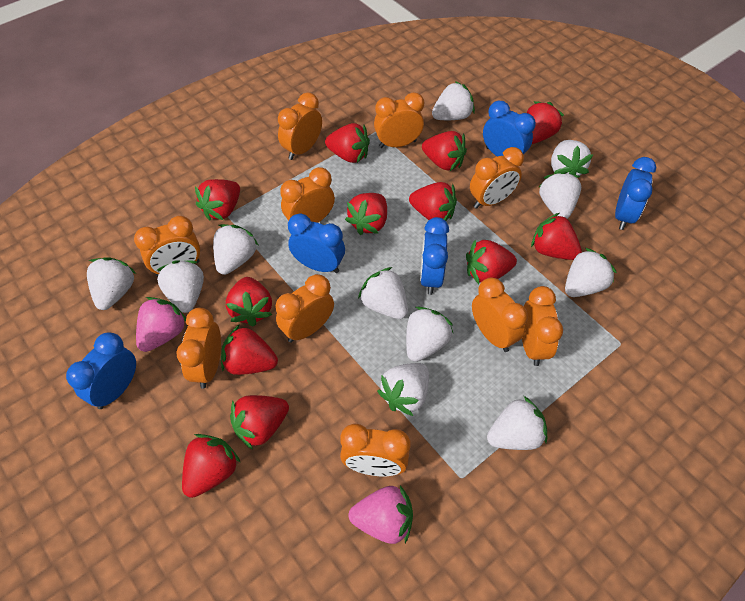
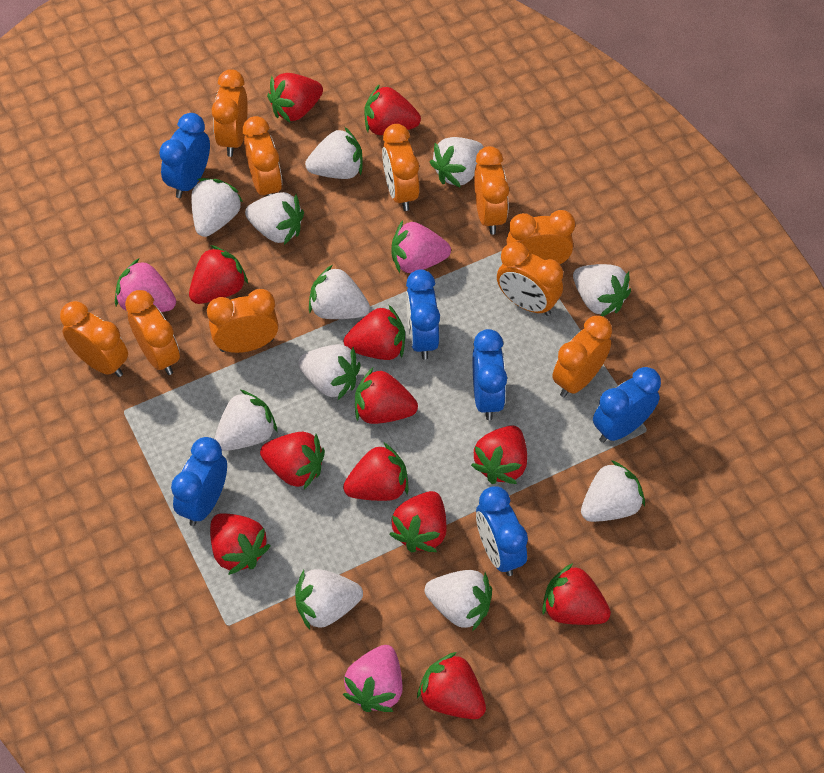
blue clock: [66,332,136,409] [288,214,345,273] [420,217,449,295] [483,101,536,157] [615,157,656,230] = 5 -> [159,113,210,198] [171,437,227,526] [406,269,440,360] [473,329,507,420] [476,486,528,576] [593,367,661,443] = 6
pink strawberry: [136,297,186,352] [349,485,413,544] = 2 -> [115,259,176,312] [342,645,403,712] [392,220,451,273] = 3

